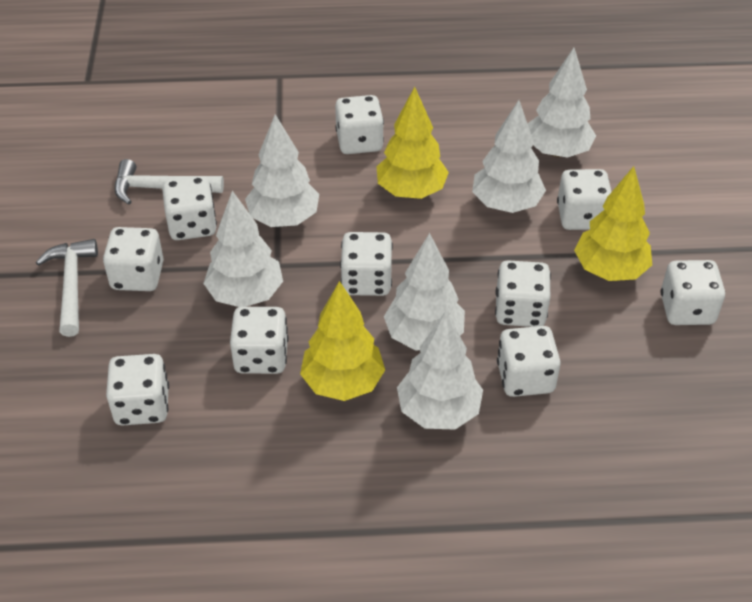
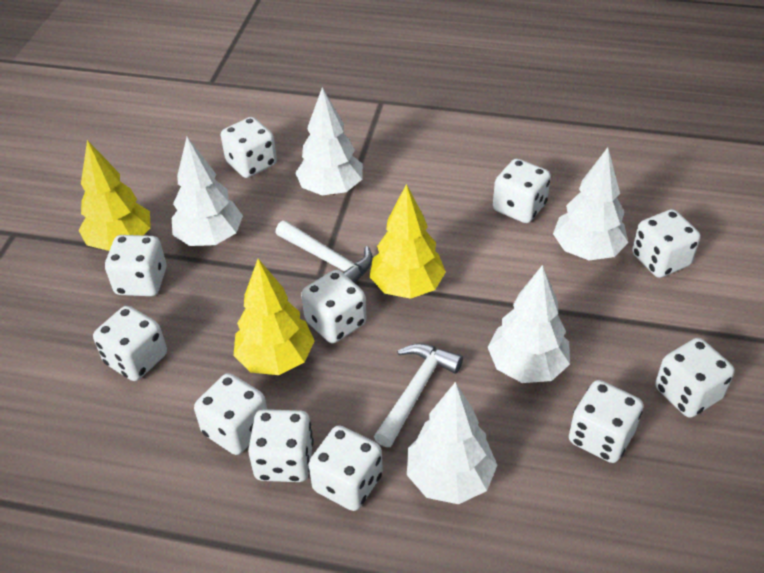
white dice: [103,227,164,291] [106,354,169,426] [162,176,217,240] [230,307,288,374] [335,95,384,154] [340,232,393,296] [495,260,551,327] [497,326,561,397] [557,169,612,230] [661,260,725,325] = 10 -> [93,306,167,381] [105,235,166,296] [194,373,267,455] [221,117,277,178] [248,409,314,482] [301,270,367,343] [308,425,383,511] [493,159,551,223] [569,380,643,463] [632,209,700,278] [655,338,735,418] = 11
white tree: [203,191,283,307] [245,114,319,227] [384,233,465,351] [397,311,483,430] [472,100,546,213] [527,48,596,158] = 6 -> [172,137,243,246] [295,87,363,196] [407,382,497,504] [488,265,570,383] [553,147,628,260] = 5

